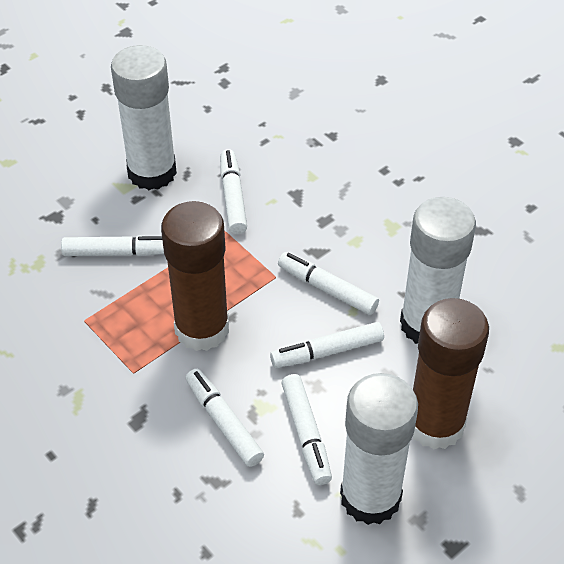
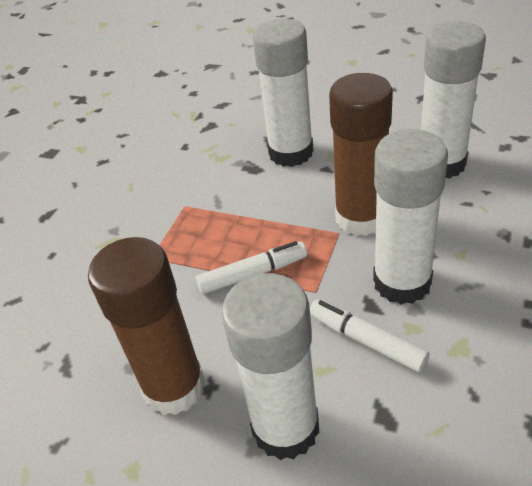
white glue stick: [111,45,177,190] [340,373,418,525] [400,197,476,344] = 3 -> [221,273,319,460] [253,19,314,167] [373,129,448,305] [421,21,486,178] = 4
white marker: [61,235,164,256] [186,369,264,467] [220,149,247,234] [270,322,384,368] [278,252,379,315] [281,374,332,485] = 6 -> [196,241,307,294] [310,299,429,373] = 2

